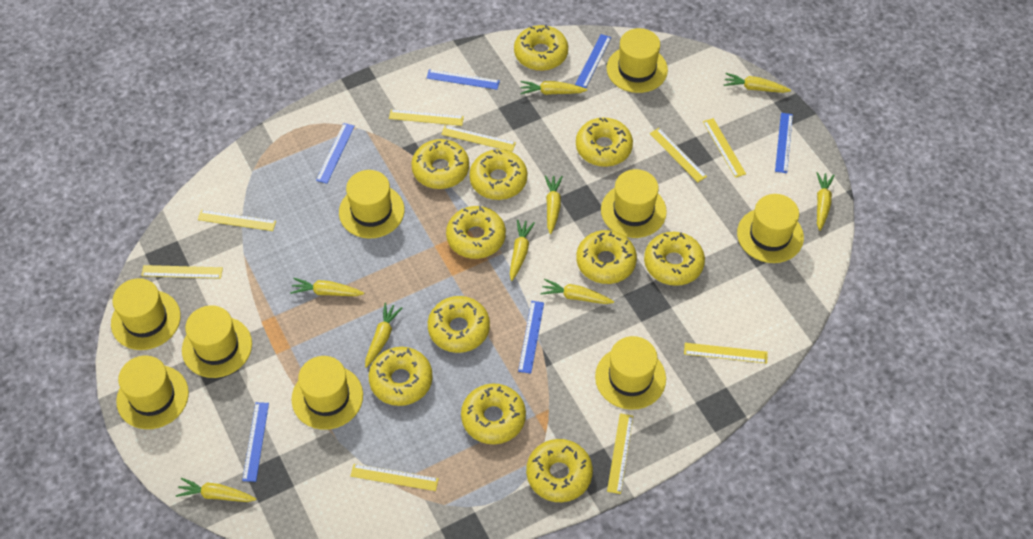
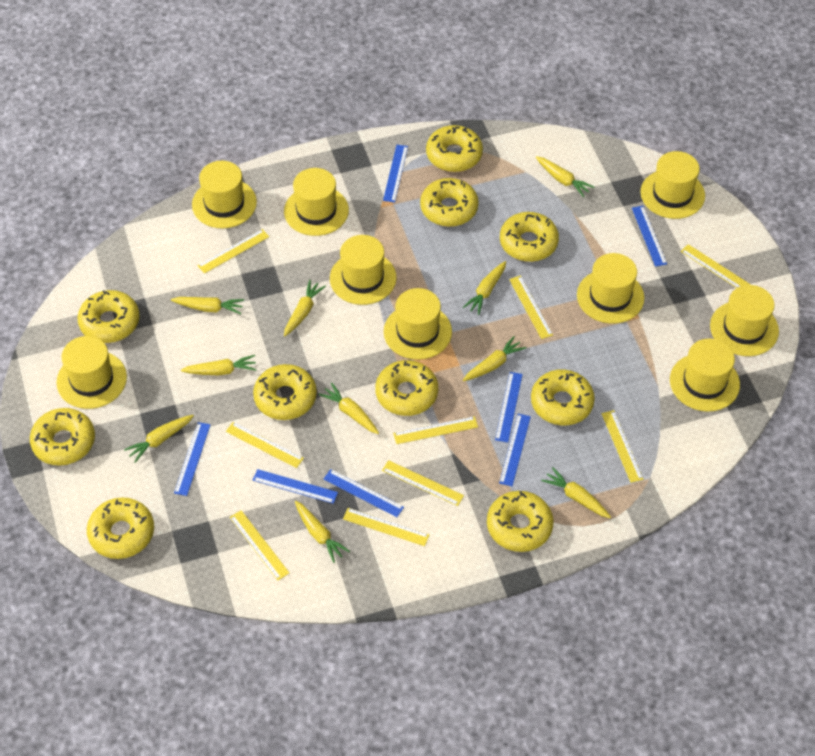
blue ruler: [242,402,269,482] [316,123,354,183] [427,69,500,90] [518,301,544,374] [575,34,611,88] [775,113,793,173] = 6 -> [174,422,211,496] [253,469,338,504] [324,469,404,517] [383,145,408,202] [495,372,523,443] [499,414,531,486] [632,206,667,267] = 7
yellow carrot: [176,478,256,502] [290,278,364,296] [365,303,402,368] [510,220,535,281] [520,81,587,95] [540,279,614,304] [545,175,563,234] [724,73,791,93] [817,172,835,231] = 9 -> [124,415,194,463] [171,297,244,314] [181,355,257,375] [284,280,326,337] [295,501,350,563] [318,383,379,434] [463,261,506,315] [463,336,526,381] [536,156,594,197] [541,467,611,518] = 10
yellow donut: [369,347,433,406] [411,139,469,189] [428,296,490,353] [446,206,506,259] [461,383,526,444] [469,149,527,200] [514,25,568,71] [526,439,593,502] [576,118,633,167] [576,230,637,284] [644,232,705,286] = 11 -> [30,408,95,466] [78,290,140,343] [87,497,154,559] [253,364,317,420] [375,360,438,416] [420,178,479,227] [426,125,483,172] [487,491,554,552] [500,212,559,262] [531,370,595,425] = 10

